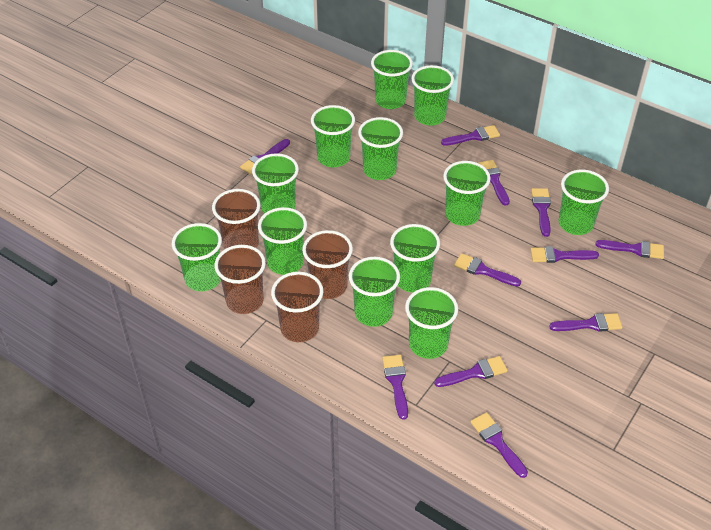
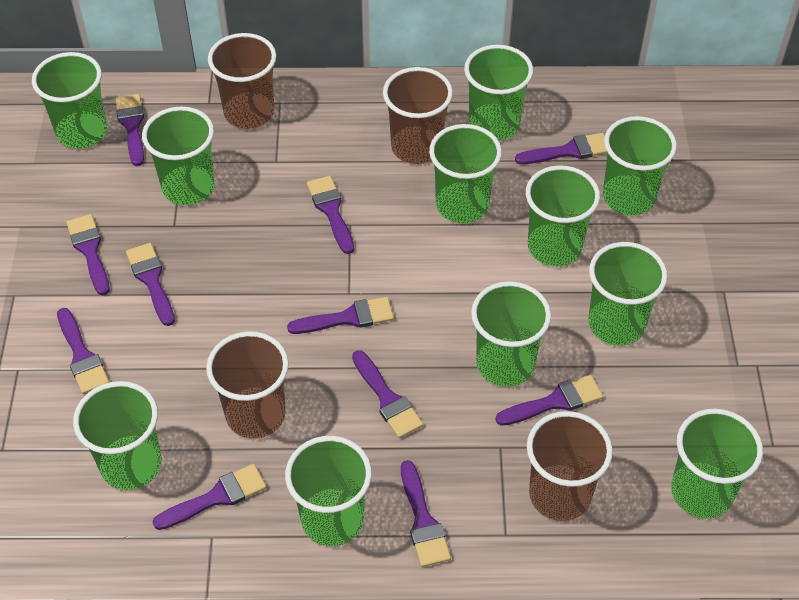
green cup: [172,223,222,292] [252,153,299,214] [258,207,307,275] [311,105,355,167] [349,257,400,327] [358,117,403,180] [371,50,413,109] [390,224,440,292] [405,287,458,359] [411,65,454,126] [443,161,491,226] [558,170,609,235] = 12 -> [32,52,107,149] [73,381,162,490] [142,107,215,205] [285,436,372,546] [429,124,502,223] [464,45,533,141] [471,281,551,387] [526,165,600,267] [588,242,668,346] [603,116,677,215] [671,409,763,518] = 11

